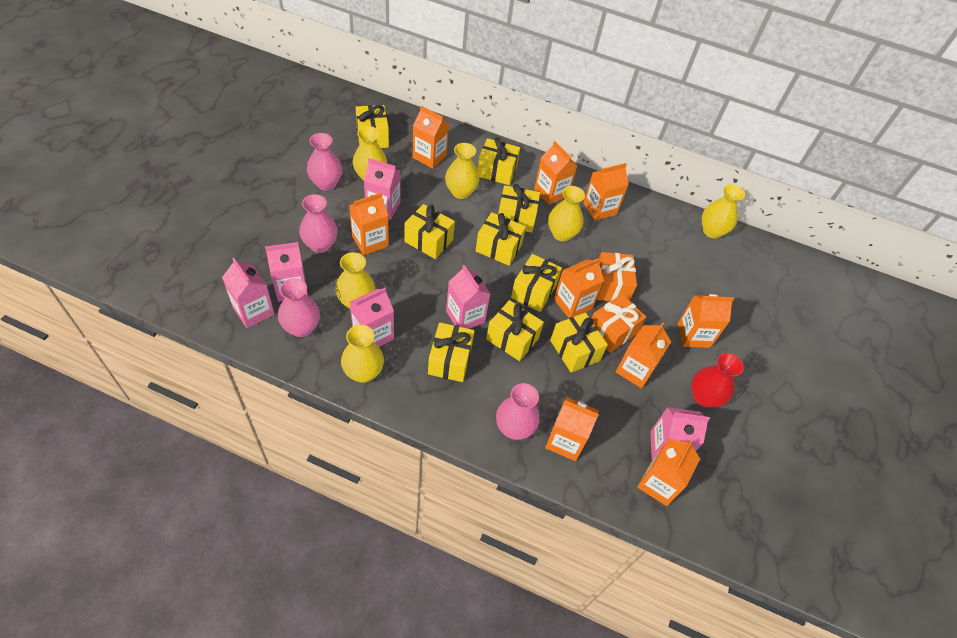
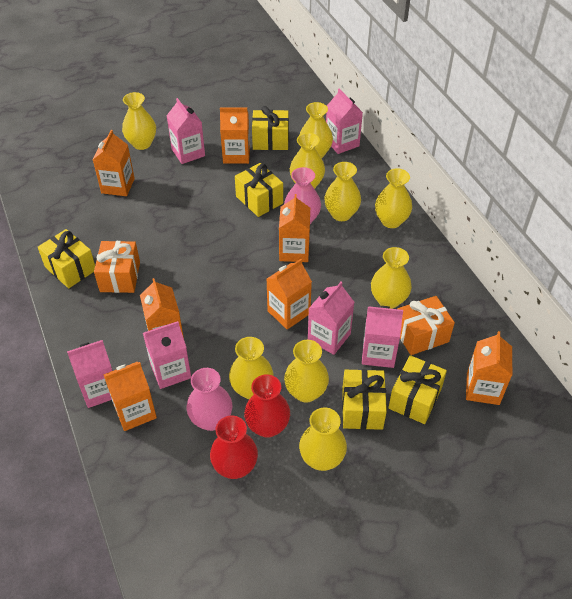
orange carton: [349,193,389,255] [413,106,449,169] [534,141,577,205] [545,397,599,461] [554,258,604,318] [583,163,629,221] [616,322,671,388] [637,439,700,506] [678,294,734,348] = 9 -> [93,130,135,196] [103,362,157,431] [140,278,184,338] [220,107,250,164] [267,259,312,329] [279,194,310,262] [466,331,512,405] = 7
pink vase: [278,278,320,337] [299,194,338,253] [307,133,342,191] [496,383,540,440] = 4 -> [187,368,232,431] [284,167,321,224] = 2
red vase: [691,353,744,408] = 1 -> [210,416,258,479] [244,374,290,438] = 2
yellow gift: [355,105,389,148] [405,204,455,259] [428,322,475,382] [476,212,526,266] [477,137,520,185] [486,300,544,361] [498,184,540,233] [511,254,562,312] [550,313,608,373] = 9 -> [38,229,95,288] [235,163,283,217] [252,106,289,150] [342,369,387,430] [388,355,447,424] = 5
yellow vase: [335,252,375,309] [341,325,384,383] [353,126,387,181] [445,143,479,199] [548,186,585,242] [702,184,745,238] = 6 -> [122,92,156,150] [229,337,273,399] [284,340,329,403] [290,133,325,189] [299,407,347,471] [300,102,333,159] [324,162,361,221] [371,247,412,309] [375,168,412,228] = 9

